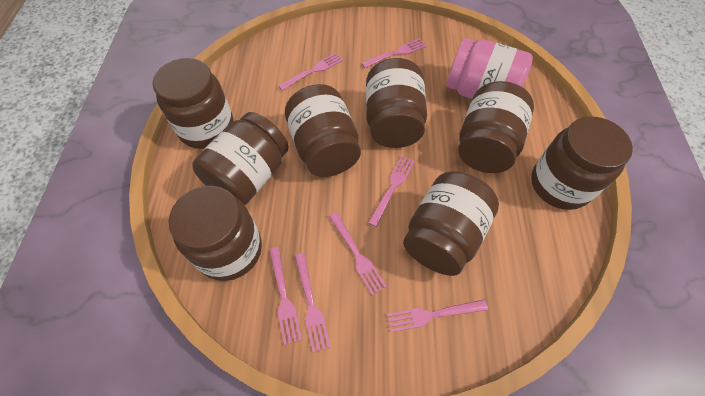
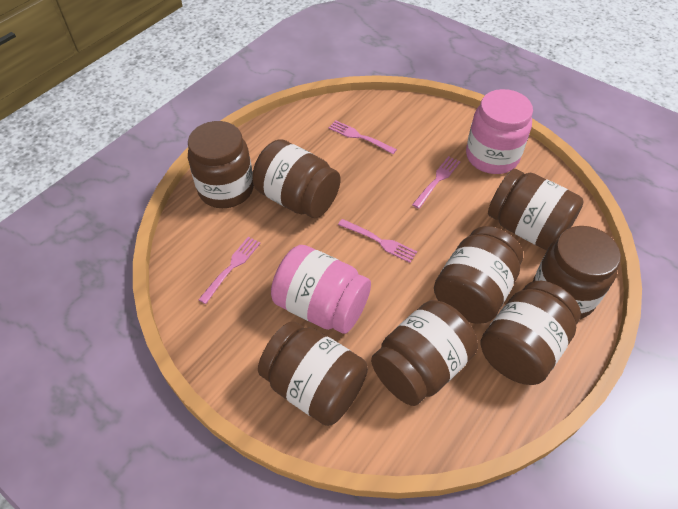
pink fork: [269,247,302,345] [278,53,343,91] [295,253,331,353] [329,212,387,295] [361,39,426,68] [368,156,415,227] [387,299,488,332] = 7 -> [198,237,261,304] [328,120,397,154] [338,219,417,263] [412,156,460,209] = 4
pink jar: [447,38,533,99] = 1 -> [271,245,371,334] [466,89,533,174] = 2

